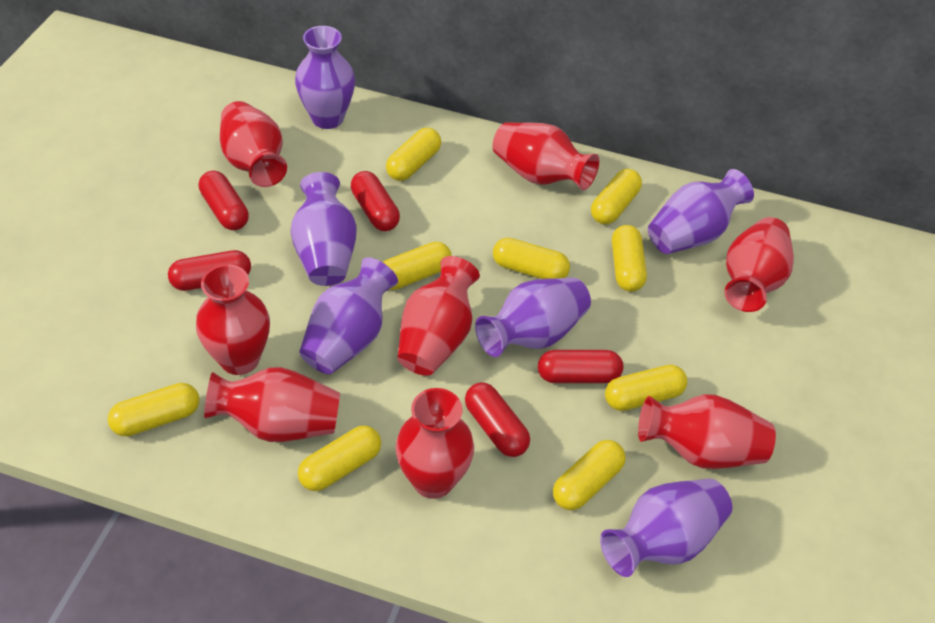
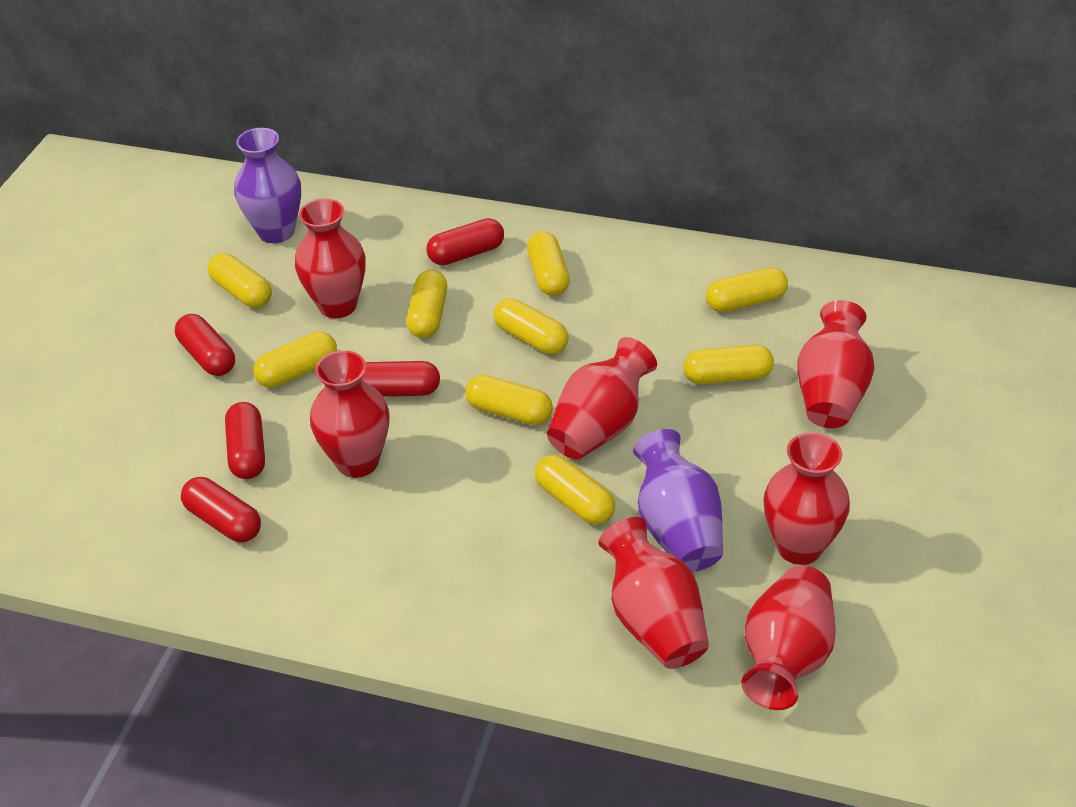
purple vase: [290,172,357,286] [295,26,355,129] [299,257,398,374] [475,278,591,357] [600,479,732,577] [648,169,754,254] = 6 -> [234,128,301,243] [633,429,723,572] = 2
red vase: [196,264,270,375] [204,367,340,442] [220,101,287,187] [395,388,474,499] [398,256,480,376] [492,122,599,190] [638,394,776,469] [724,217,794,312] = 8 -> [295,198,366,318] [310,350,390,478] [547,337,657,460] [598,517,709,669] [741,566,836,710] [763,432,850,565] [797,300,874,428] = 7

